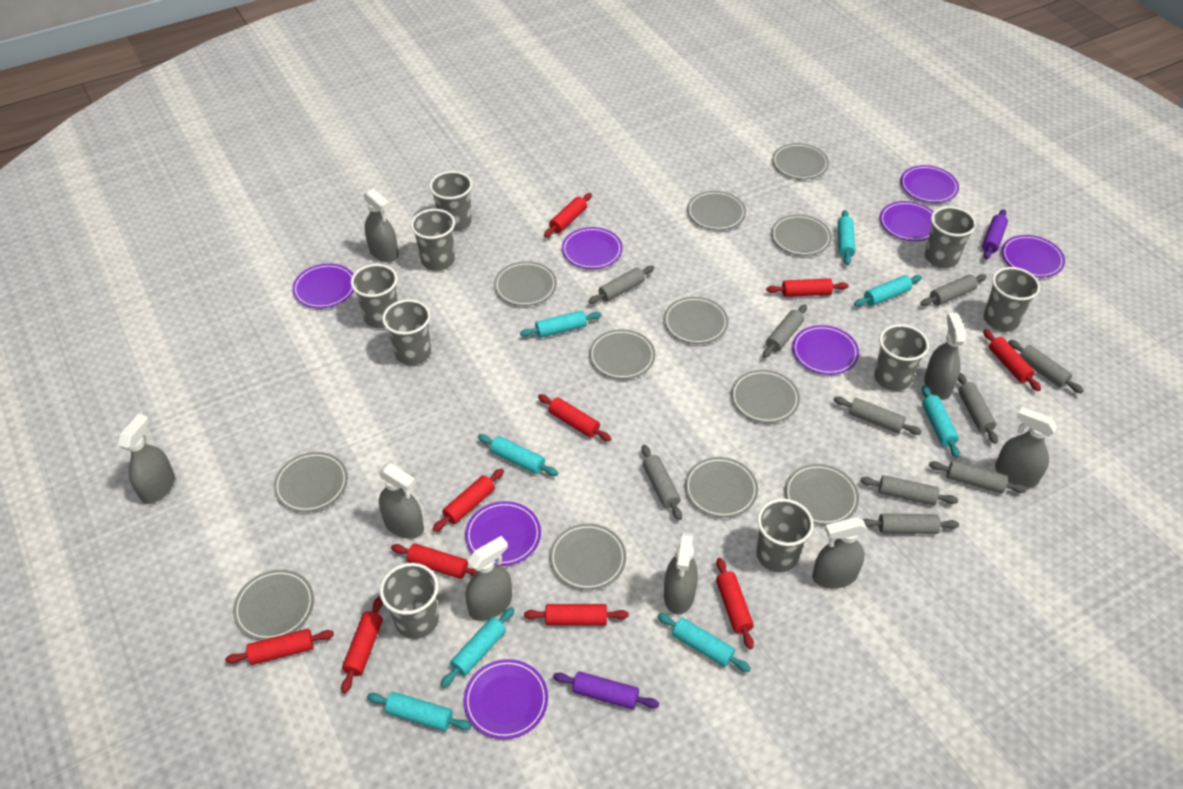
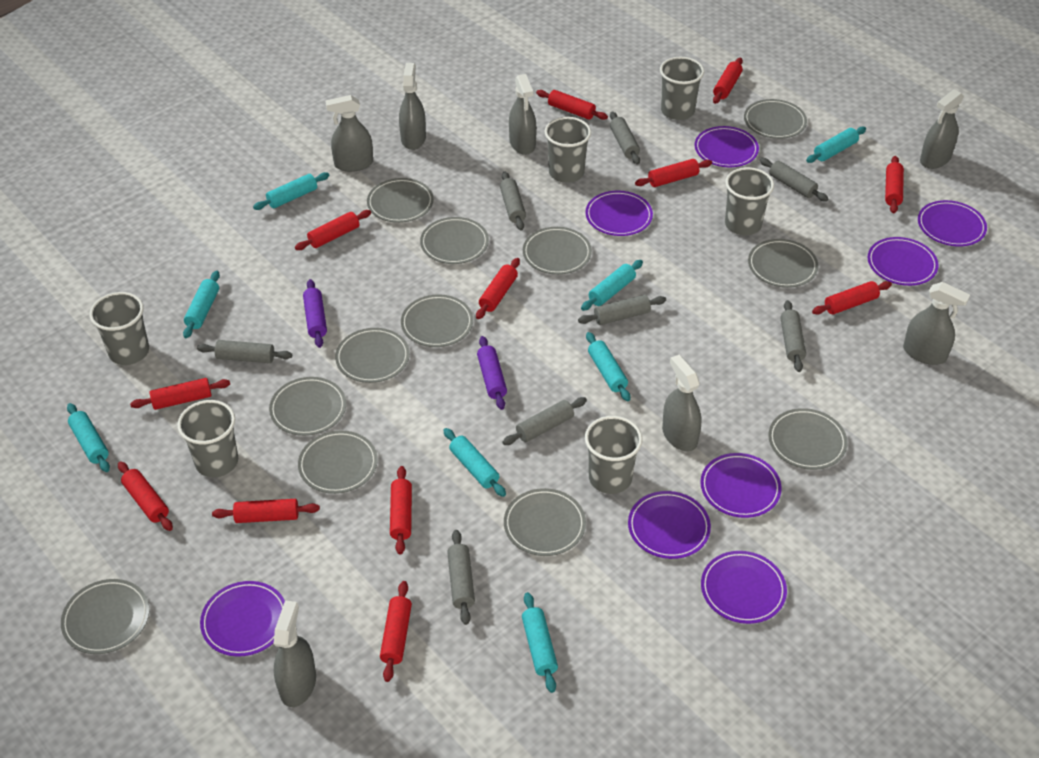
grey cup: [351,264,398,328] [380,563,439,639] [382,299,431,365] [411,209,455,271] [429,171,472,231] [756,499,814,572] [874,324,929,391] [925,206,976,268] [984,267,1040,331] = 9 -> [90,292,149,365] [177,400,238,477] [545,117,591,183] [585,416,643,494] [660,57,704,120] [725,167,774,235] = 6
grey rolling pin: [588,266,654,304] [641,444,682,520] [763,304,807,358] [834,397,922,435] [860,475,958,505] [863,513,959,534] [920,274,987,306] [929,461,1026,494] [958,373,998,444] [1008,340,1084,394] = 10 -> [197,340,292,363] [447,530,475,625] [500,172,526,230] [502,397,587,445] [578,295,666,325] [610,112,640,165] [760,158,829,201] [780,300,806,372] = 8
grey spray bottle: [118,414,175,504] [363,189,399,262] [378,463,424,539] [465,536,512,621] [664,533,698,615] [812,517,867,589] [924,313,966,400] [995,407,1057,487] = 8 -> [273,600,316,707] [325,95,373,172] [399,63,426,150] [509,74,537,155] [662,355,701,452] [903,282,970,365] [920,89,964,169] = 7
red rolling pin: [225,629,334,665] [341,596,383,693] [391,544,477,579] [432,469,504,532] [524,604,628,625] [538,394,611,441] [544,193,592,237] [716,558,754,649] [766,278,848,297] [983,329,1041,391] = 10 -> [118,461,173,531] [130,378,230,410] [212,499,320,523] [295,210,371,250] [380,581,412,682] [390,466,412,555] [476,258,520,319] [536,90,608,120] [635,159,712,187] [713,58,743,104] [812,281,892,315] [885,156,904,214] = 12

